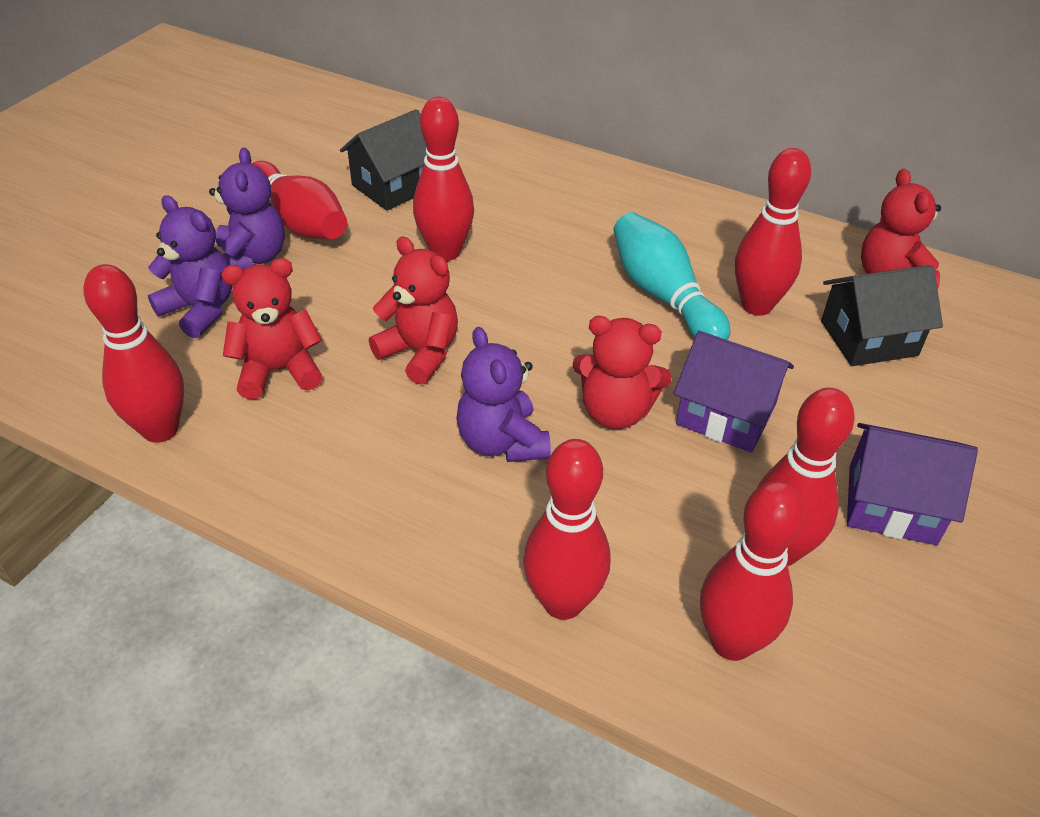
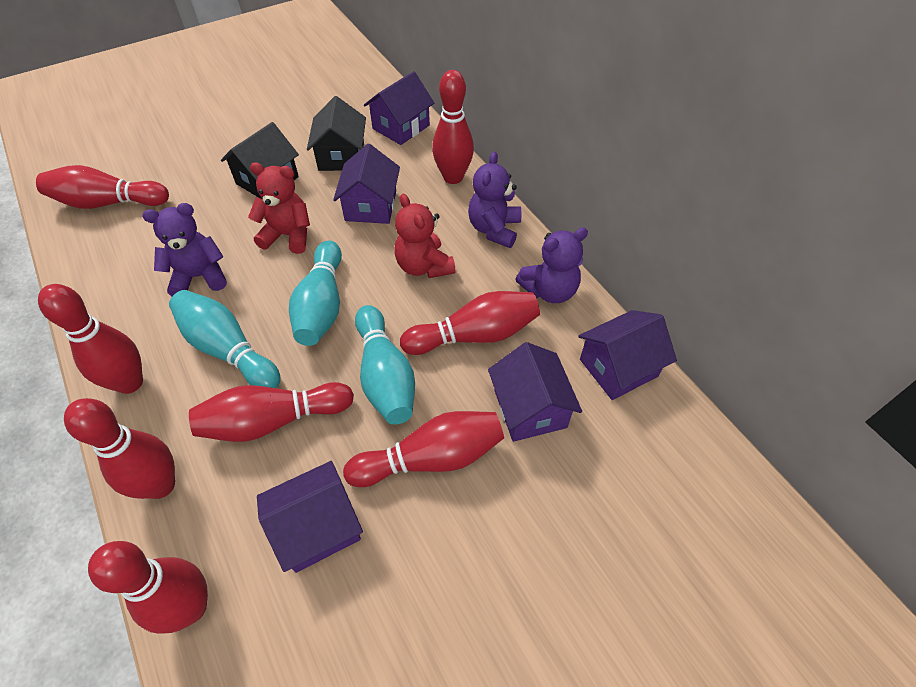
purple house: [674,331,794,453] [847,423,978,545] = 2 -> [257,461,363,573] [333,144,400,224] [364,71,434,145] [488,342,582,442] [578,310,677,400] = 5
red bowling pin: [83,264,184,443] [251,161,347,239] [413,97,474,261] [523,439,610,620] [700,481,805,661] [735,148,811,316] [756,388,855,566] = 7 -> [36,165,169,209] [38,284,143,394] [64,398,175,499] [88,541,208,634] [189,382,354,442] [343,411,504,487] [400,291,540,355] [432,70,474,184] = 8
red teddy bear: [222,258,322,399] [369,237,458,384] [572,316,672,429] [861,169,941,290] = 4 -> [248,162,310,254] [395,194,455,278] = 2
turquoise bowling pin: [613,212,731,340] = 1 -> [169,290,281,388] [289,240,342,346] [355,305,415,424] = 3

